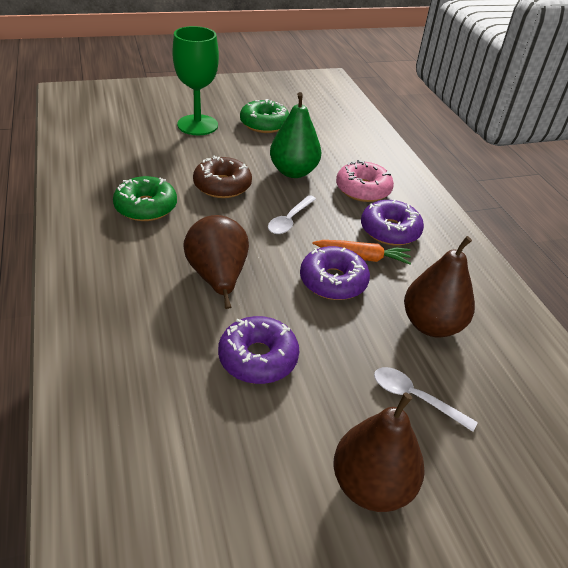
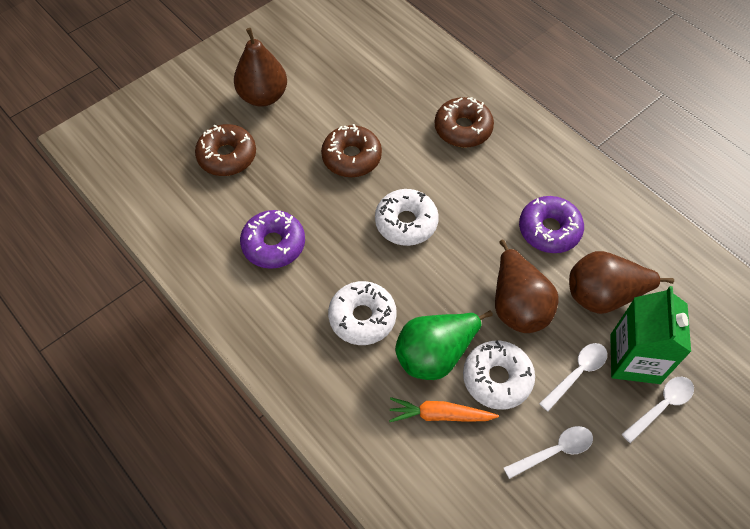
brown donut: [193,156,252,198] = 1 -> [195,124,256,176] [321,124,382,177] [435,97,494,147] = 3
green carton: none = 0 -> [610,286,691,384] = 1
green donut: [113,176,177,221] [240,99,289,133] = 2 -> none = 0
green goblet: [172,26,219,135] = 1 -> none = 0
pink donut: [336,160,394,202] = 1 -> none = 0
purple donut: [218,316,299,384] [300,246,370,300] [361,199,424,246] = 3 -> [240,210,305,269] [519,196,584,253] = 2
white donut: none = 0 -> [328,281,397,345] [375,189,439,246] [463,340,535,410] = 3
white spoon: [268,195,316,234] [374,367,478,432] = 2 -> [504,426,593,479] [539,343,607,411] [622,377,694,443] = 3

